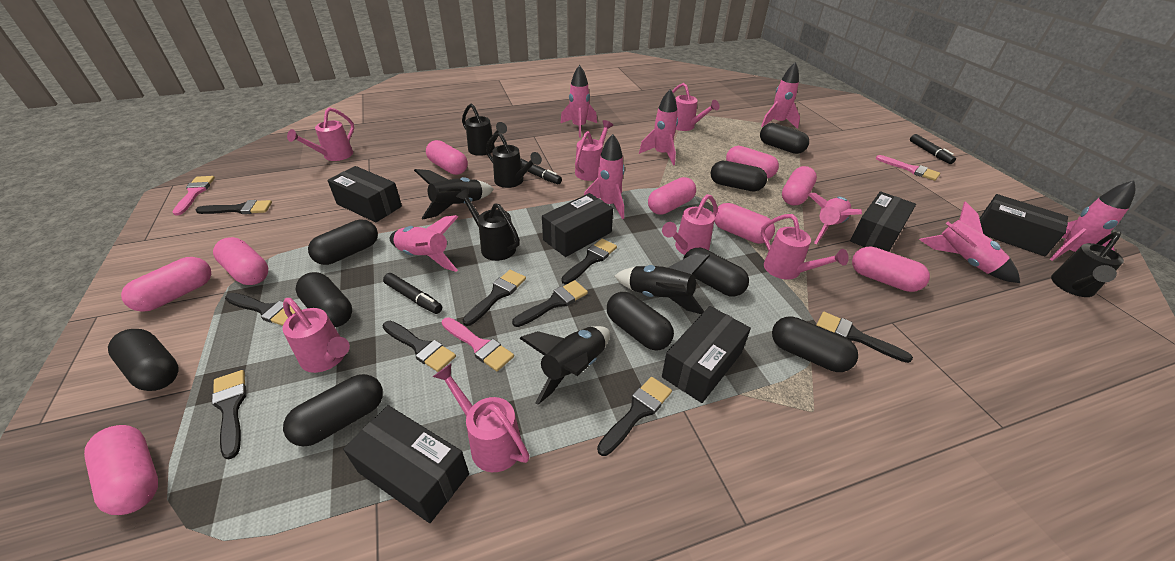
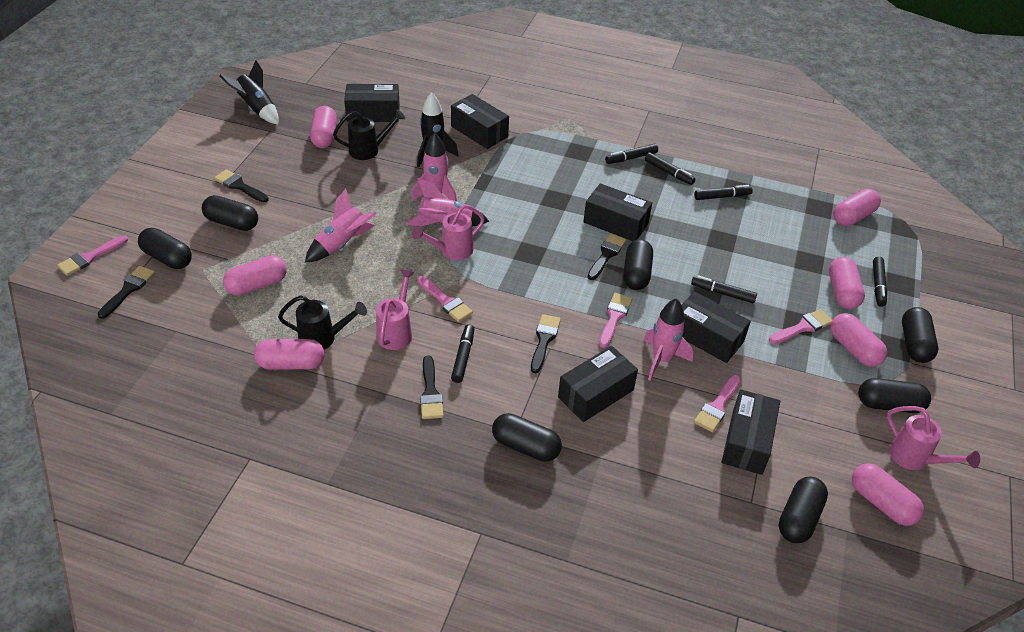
black brush: [196,200,272,214] [212,370,247,459] [225,293,302,326] [382,321,456,372] [463,270,526,326] [512,280,588,327] [561,239,617,284] [597,377,672,456] [816,312,913,363] = 9 -> [98,266,155,319] [214,169,269,202] [420,356,444,419] [531,314,561,373] [588,233,626,280] = 5
black capsule: [108,329,179,391] [283,374,383,447] [295,272,352,327] [308,219,378,265] [607,292,674,351] [683,248,749,297] [711,161,767,191] [760,123,809,154] [772,316,858,372] = 9 -> [138,228,192,269] [202,195,258,231] [492,413,562,462] [623,239,653,290] [779,477,828,543] [858,378,931,413] [902,307,938,363] = 7
black marker: [383,273,442,314] [520,158,562,184] [910,134,956,164] = 3 -> [451,324,474,383] [605,144,658,164] [645,152,695,185] [691,275,757,303] [694,185,753,200] [873,257,887,307] = 6
black rocket: [414,169,494,219] [519,326,610,405] [614,255,710,314] = 3 -> [219,60,279,125] [417,92,458,167] = 2
black watering can: [456,189,520,261] [462,104,507,156] [486,132,542,188] [1051,231,1124,297] = 4 -> [278,295,367,350] [333,109,405,160] = 2
pink brush: [172,176,215,216] [442,317,514,371] [876,155,940,181] = 3 -> [57,235,128,276] [417,276,473,322] [599,293,632,348] [694,375,741,432] [769,309,832,344] = 5
pink capsule: [84,425,158,515] [121,257,211,312] [213,237,268,285] [426,140,468,175] [648,177,696,215] [714,203,775,244] [726,146,779,178] [782,166,817,206] [852,246,930,292] = 9 -> [223,255,287,295] [254,339,324,369] [310,106,337,148] [829,257,865,309] [830,313,887,367] [833,189,881,226] [852,463,924,526] = 7
pink rocket: [390,215,458,272] [560,65,597,138] [584,134,625,219] [639,89,678,165] [761,62,800,129] [808,193,862,244] [919,201,1020,283] [1049,180,1135,261] = 8 -> [305,189,377,263] [406,178,490,227] [411,133,457,201] [644,298,693,381] = 4
pink watering can: [283,298,350,373] [287,107,354,161] [433,364,530,472] [575,120,613,181] [662,194,718,255] [672,83,720,131] [761,214,849,280] = 7 -> [376,269,415,350] [412,204,485,260] [887,406,980,470] = 3

